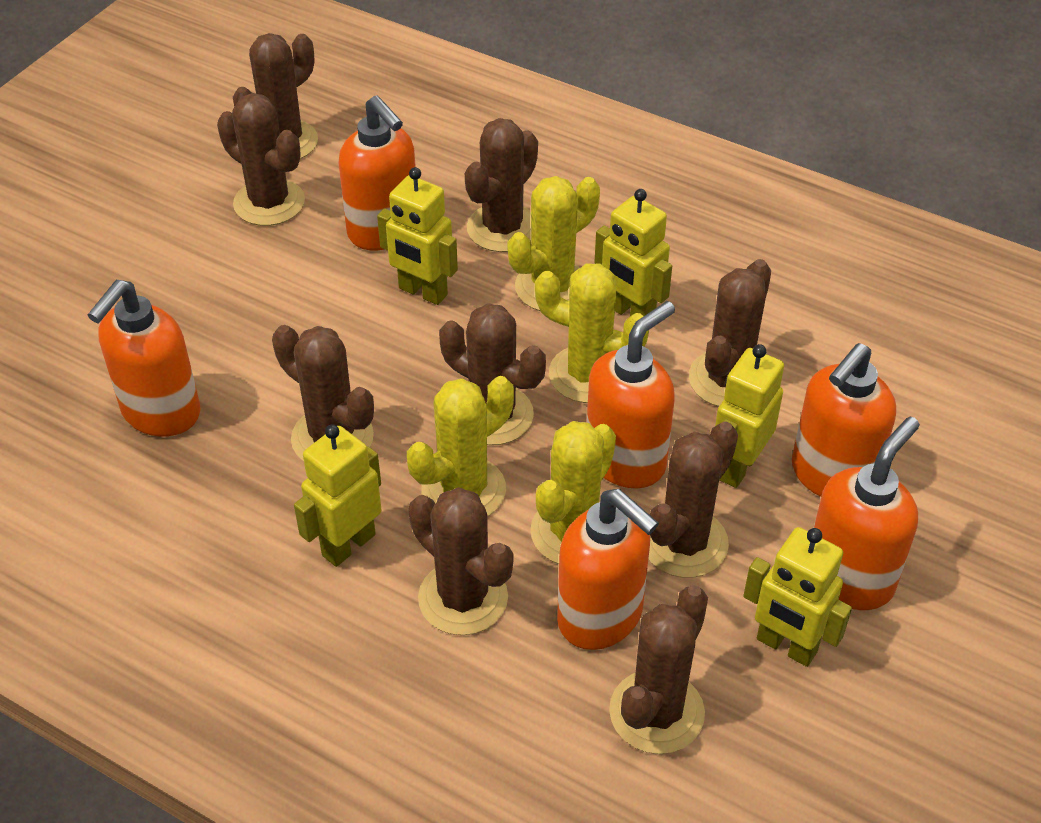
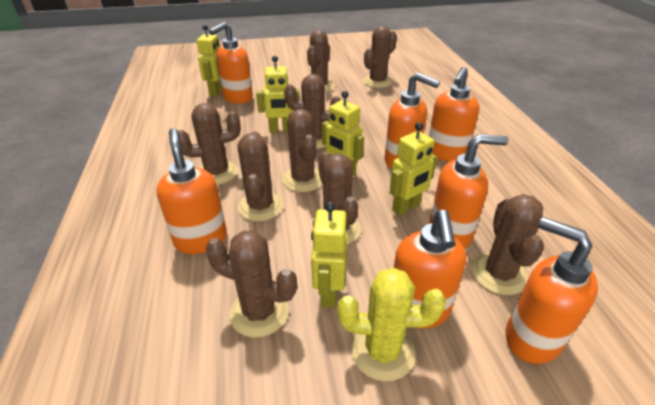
orange soap dispenser: [88,280,200,437] [339,95,416,250] [557,489,659,650] [587,301,675,488] [792,343,896,497] [814,417,920,610] = 6 -> [156,128,227,254] [209,22,253,104] [385,72,440,169] [394,210,467,329] [429,67,479,161] [429,134,509,249] [506,217,598,364] = 7
yellow cactus: [407,376,514,517] [507,176,600,311] [530,421,616,564] [535,263,649,403] = 4 -> [337,268,446,381] = 1

